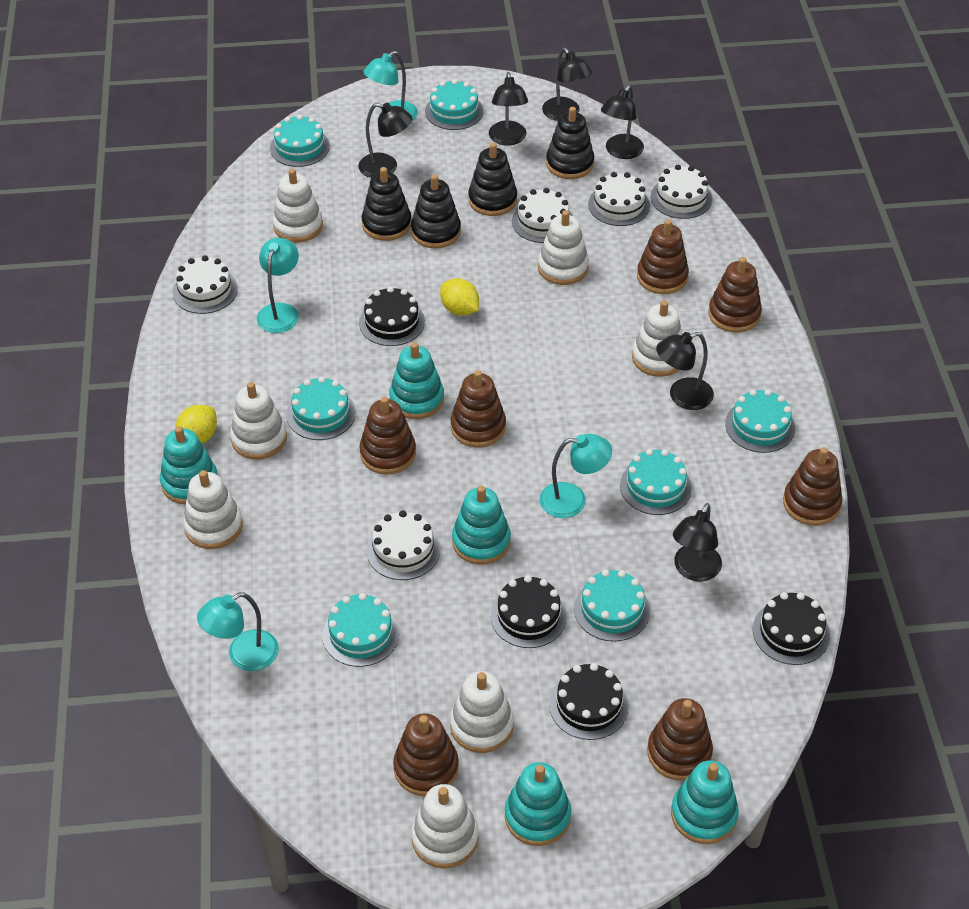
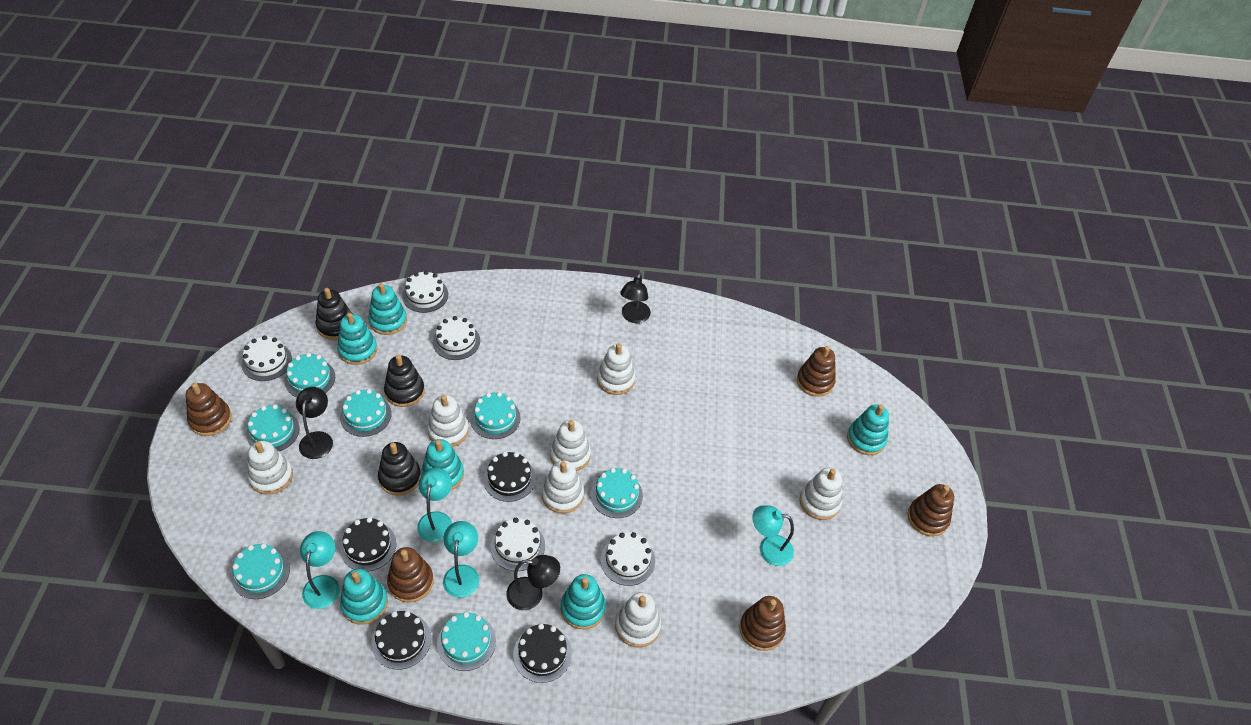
black lamp: [358,103,412,178] [489,72,528,146] [542,48,592,121] [601,85,644,159] [656,332,714,410] [673,503,722,582] = 6 -> [296,387,333,459] [506,555,560,610] [620,273,651,323] = 3
black stacking toy: [362,167,411,241] [411,174,461,249] [468,143,517,216] [546,107,594,179] = 4 -> [316,288,352,340] [378,442,421,496] [384,355,425,407] = 3
brown stacking toy: [359,397,416,475] [393,713,459,796] [451,370,506,448] [637,219,689,294] [647,698,713,781] [708,257,762,333] [783,447,843,526] = 7 -> [186,383,232,436] [387,547,434,603] [739,596,786,651] [797,346,836,397] [907,484,954,536] = 5
turquoise stacking toy: [160,426,218,505] [389,342,444,419] [452,486,511,565] [505,762,571,846] [671,760,739,844] = 5 -> [337,313,377,365] [340,569,388,625] [368,283,407,335] [421,439,464,490] [561,574,606,629] [847,405,889,455] = 6
yellow lemon: [175,405,217,444] [440,278,479,316] = 2 -> none = 0

